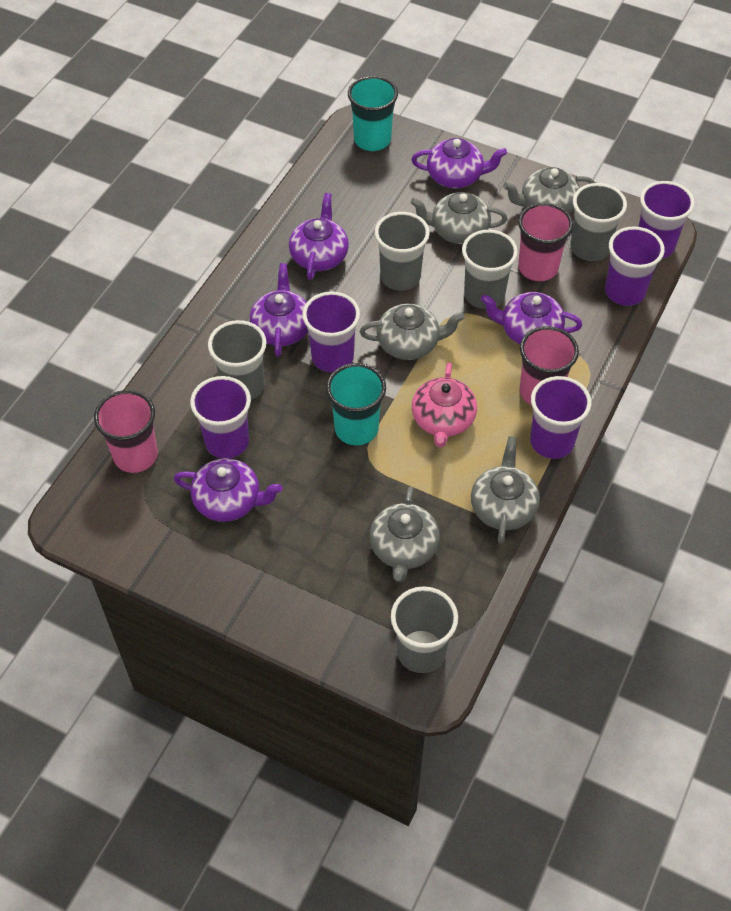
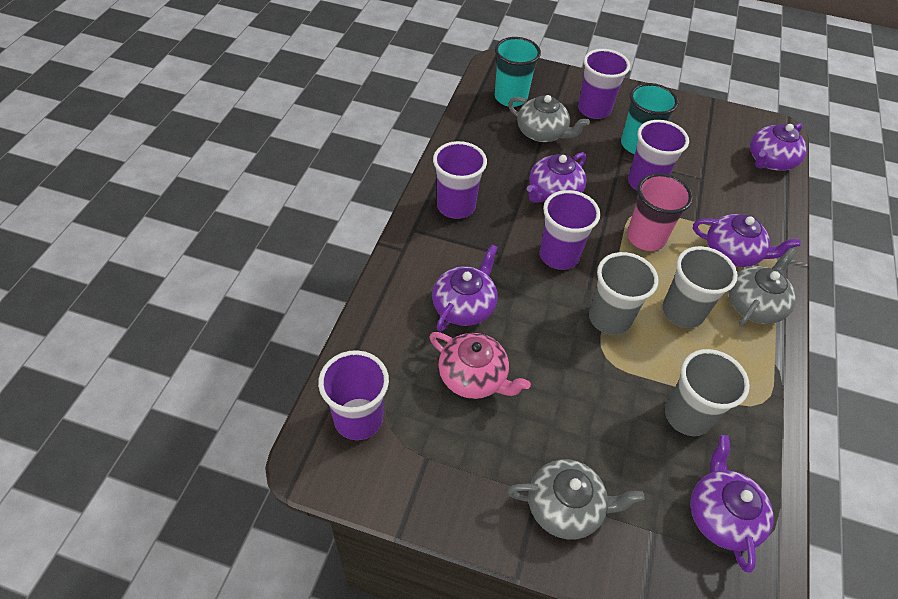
grey cup: [208,320,267,400] [375,212,430,290] [391,586,458,673] [462,230,518,309] [570,183,627,261] = 5 -> [589,252,658,335] [662,246,738,328] [665,349,750,436] = 3
grey teapot: [360,304,465,360] [370,487,440,582] [410,192,507,244] [471,436,540,544] [503,167,594,213] = 5 -> [507,459,644,540] [508,95,590,142] [728,248,796,326] = 3
pink cup: [94,390,158,473] [518,203,573,281] [520,326,579,405] = 3 -> [627,173,693,251] = 1

